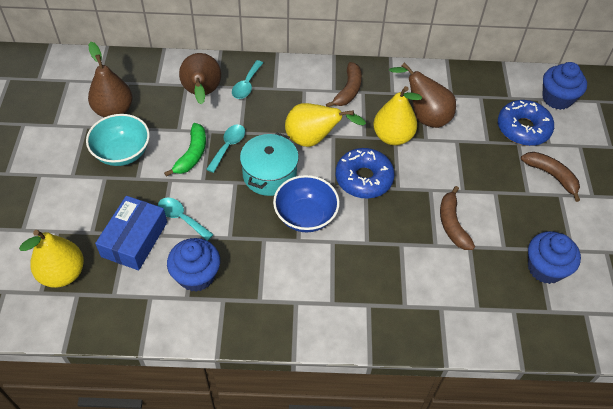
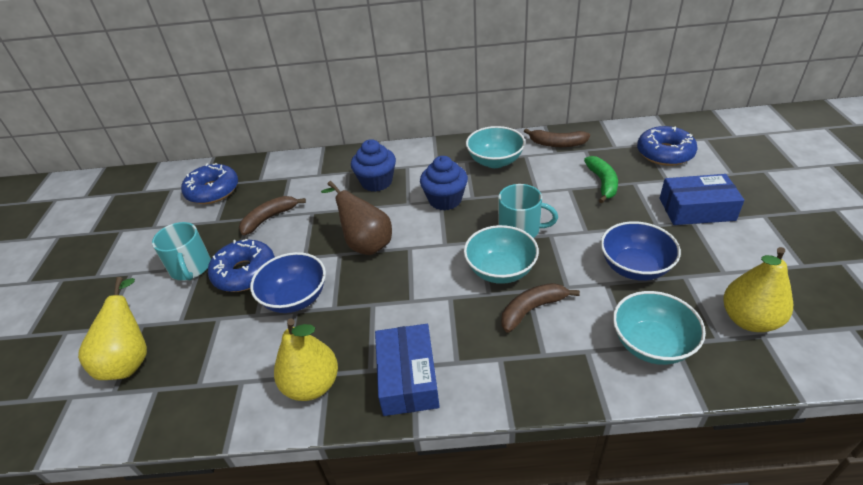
blue bowl: [273,175,340,232] = 1 -> [250,252,326,313] [601,221,681,281] = 2
blue box: [95,196,167,271] = 1 -> [375,324,440,416] [660,174,745,225] = 2
blue cupcake: [167,238,220,292] [528,231,581,284] [542,62,587,110] = 3 -> [351,139,396,192] [420,156,468,211] = 2
blue donut: [336,148,394,199] [498,100,554,146] = 2 -> [181,163,238,204] [208,239,275,292] [637,126,697,166] = 3
brown pear: [88,42,133,117] [179,53,221,104] [389,63,456,128] = 3 -> [321,181,392,255] = 1
turquoise bowl: [86,114,150,166] = 1 -> [464,225,539,284] [466,126,525,168] [613,291,706,365] = 3
turquoise mug: none = 0 -> [152,222,211,280] [498,184,558,238] = 2
turquoise pot: [240,132,299,196] = 1 -> none = 0
turquoise spoon: [158,198,214,241] [206,124,245,173] [232,60,263,99] = 3 -> none = 0

